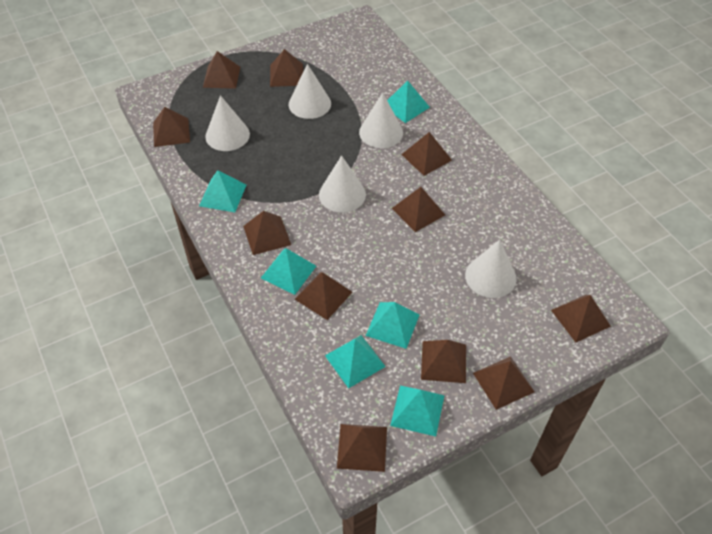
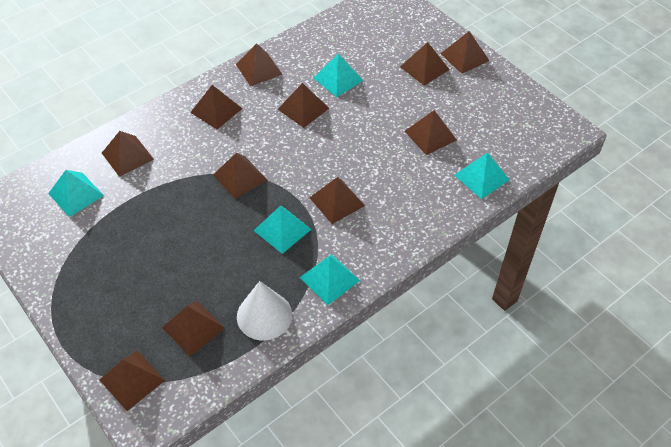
turquoise pyramid: [199,170,246,212] [261,248,316,295] [325,335,386,388] [366,302,420,349] [387,80,430,123] [390,385,445,436] = 6 -> [48,170,104,217] [253,206,312,254] [300,254,360,305] [314,53,364,97] [454,152,510,199] = 5
white cone: [205,95,250,151] [289,64,331,119] [319,155,366,213] [359,92,403,148] [465,240,517,298] = 5 -> [237,281,292,340] = 1

